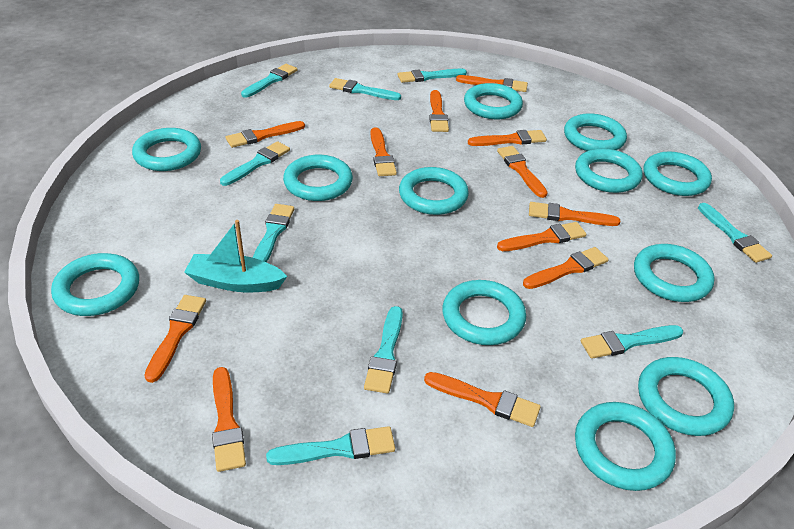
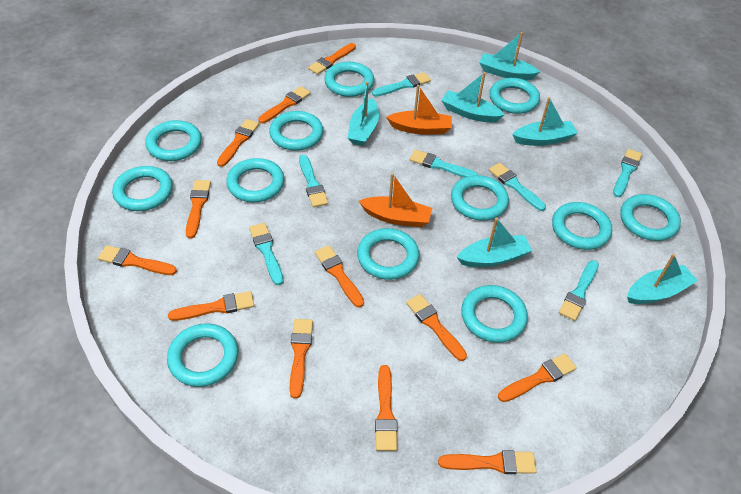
orange boat: none = 0 -> [359,173,432,227] [386,85,452,134] = 2
turquoise boat: [184,220,287,292] = 1 -> [348,81,379,146] [441,72,504,123] [457,217,533,267] [479,32,540,80] [512,97,578,146] [627,254,698,304] = 6
turquoise brush: [220,141,290,186] [241,64,297,98] [253,204,294,263] [266,426,395,465] [329,78,401,100] [364,306,403,394] [397,69,467,83] [581,325,683,359] [698,203,772,263] = 9 -> [249,223,283,285] [299,155,328,207] [372,72,431,97] [409,149,478,177] [489,163,546,211] [559,260,599,321] [613,149,642,197] = 7

